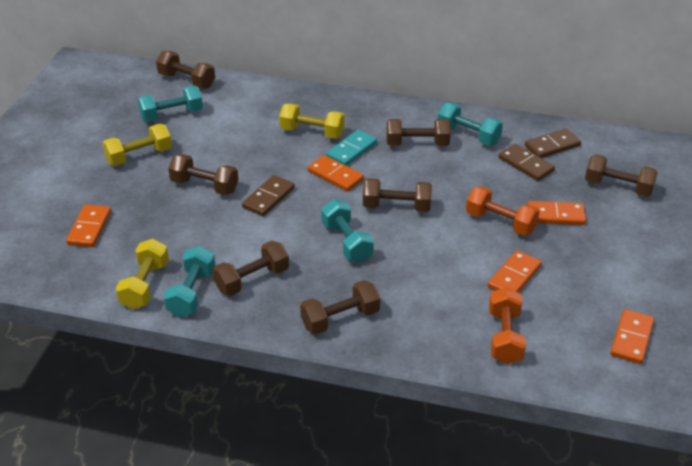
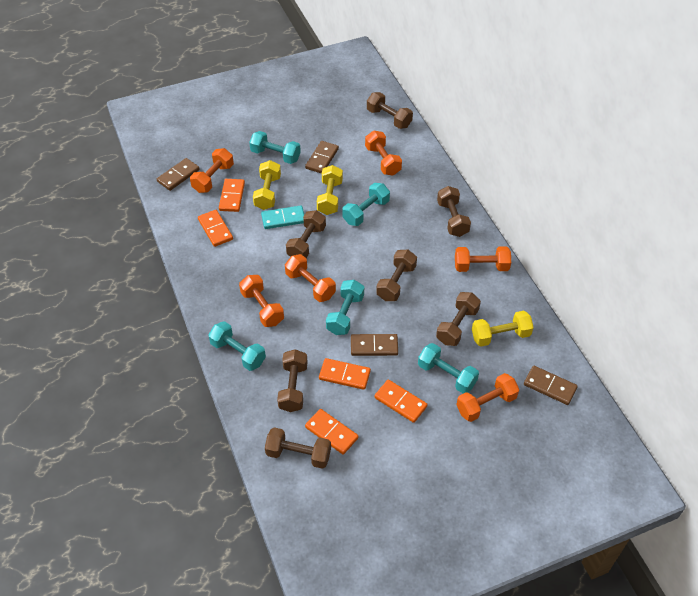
brown domino: [242,175,295,216] [499,144,555,181] [525,128,581,158] = 3 -> [157,158,200,191] [305,141,339,174] [351,334,398,356] [524,366,578,405] = 4
orange dumbbell: [466,186,540,236] [489,287,526,364] = 2 -> [190,148,234,193] [239,275,284,327] [285,254,336,302] [365,130,402,176] [455,246,511,272] [457,373,519,422] = 6
turquoise dumbbell: [138,86,203,122] [164,246,215,317] [321,199,374,262] [438,103,503,145] = 4 -> [208,321,266,371] [249,131,301,164] [326,280,364,335] [342,183,390,226] [418,343,479,394] = 5

